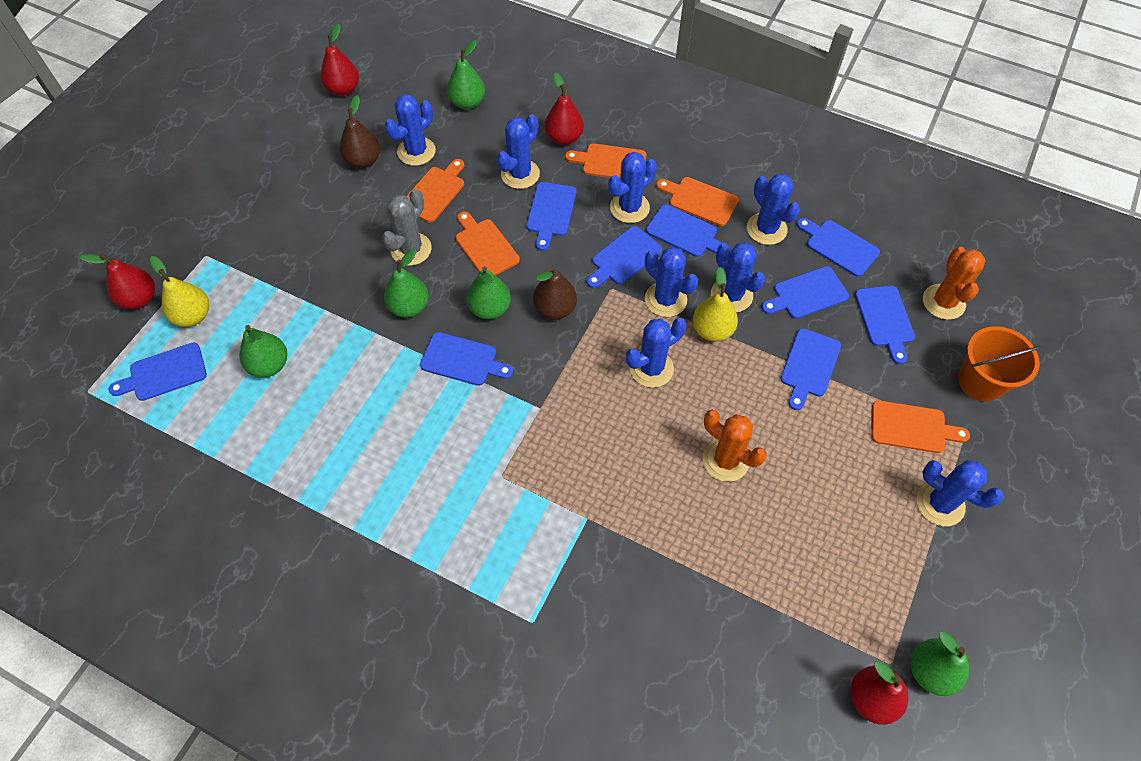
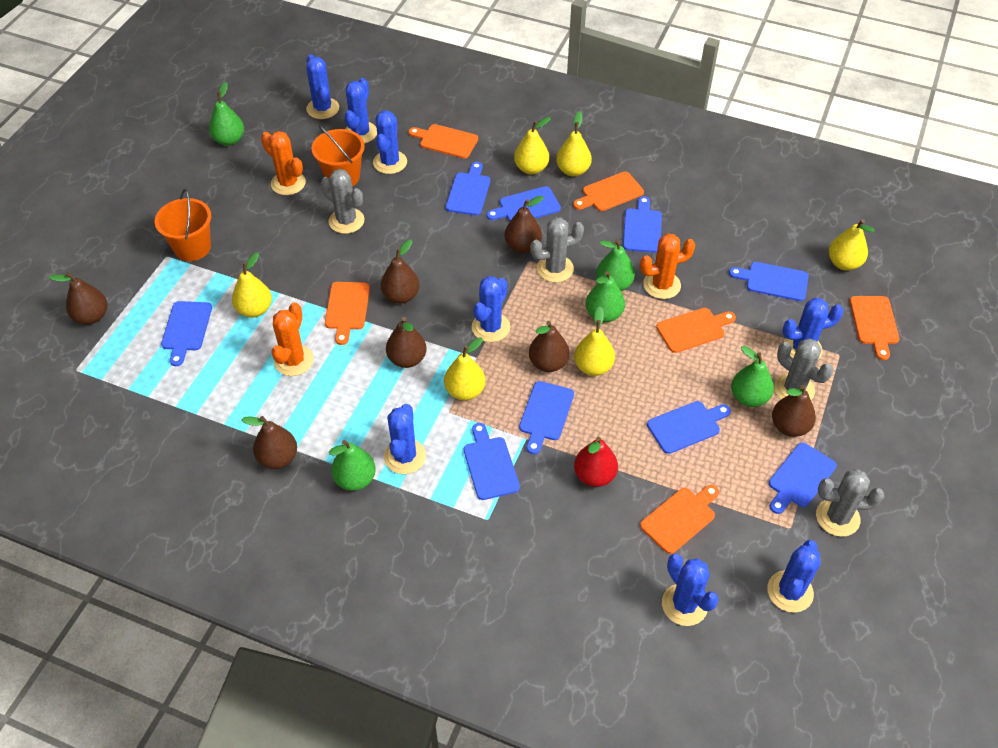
brown pear: [339,95,380,168] [533,266,577,320] = 2 -> [49,272,107,325] [241,416,297,469] [381,239,420,304] [386,317,426,368] [504,196,544,253] [529,321,569,372] [772,385,816,437] = 7
grey cactus: [382,189,432,266] = 1 -> [321,169,364,234] [530,217,584,283] [774,338,833,400] [816,469,885,537] = 4
orange bucket: [958,326,1043,402] = 1 -> [155,189,211,261] [312,125,365,186] = 2
orange cactus: [702,410,767,482] [923,247,986,320] = 2 -> [261,131,306,195] [271,303,314,376] [640,234,696,299] = 3
orange cutting board: [407,159,464,222] [455,211,520,276] [565,143,646,178] [656,177,739,226] [871,400,970,453] = 5 -> [325,282,370,345] [409,124,478,159] [573,172,644,211] [640,485,719,554] [656,308,736,353] [850,296,899,360] = 6
red pear: [80,254,155,309] [320,23,359,96] [545,72,584,145] [850,661,909,725] = 4 -> [574,437,618,487] = 1
yellow pear: [150,256,209,327] [693,267,738,341] = 2 -> [232,252,272,317] [444,337,485,400] [514,117,551,175] [556,111,592,176] [574,306,615,376] [829,219,875,271] = 6

